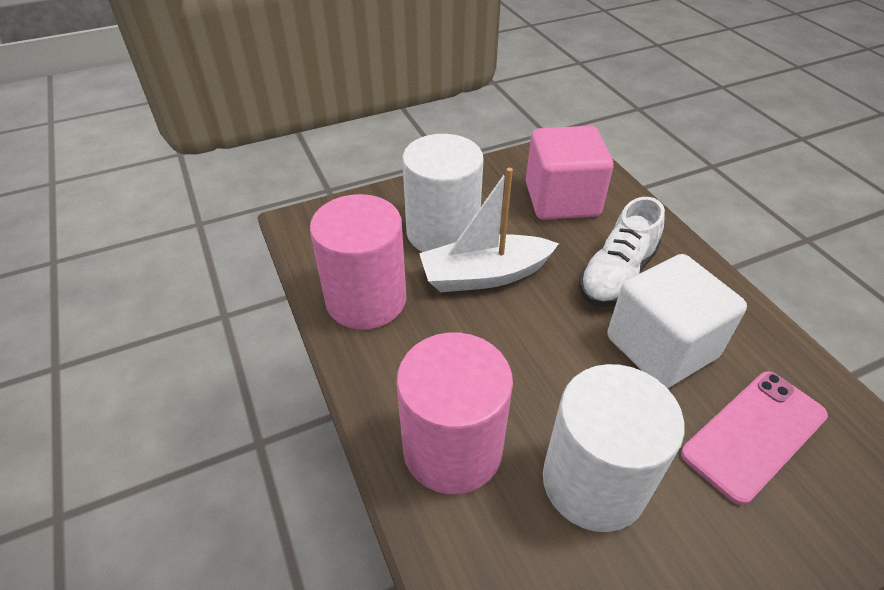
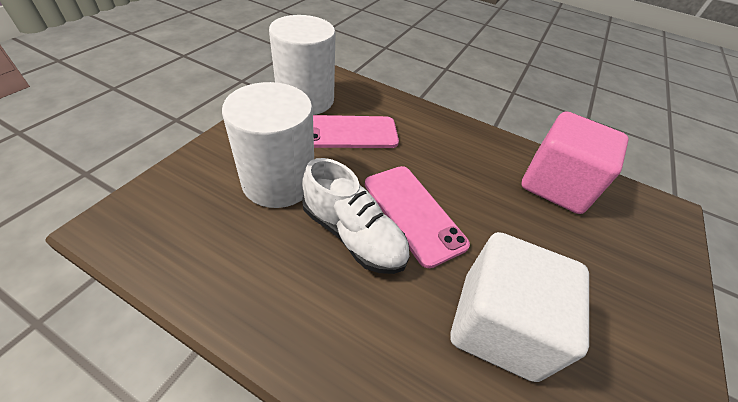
pink cylinder: [310,194,407,330] [397,333,513,494] = 2 -> none = 0
pink phone: [681,371,828,505] = 1 -> [313,115,399,148] [365,166,470,268] = 2
white boat: [419,168,559,292] = 1 -> none = 0

